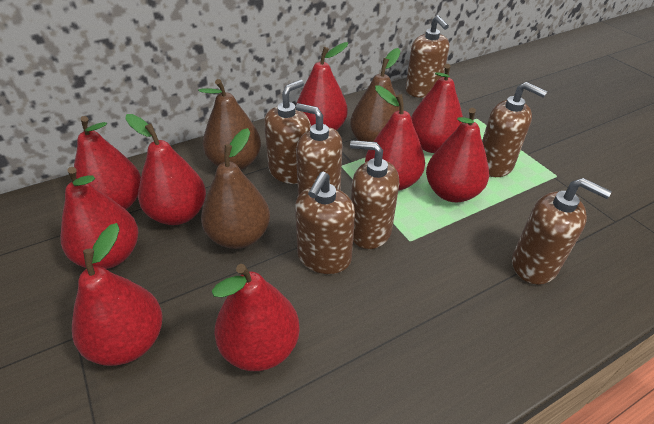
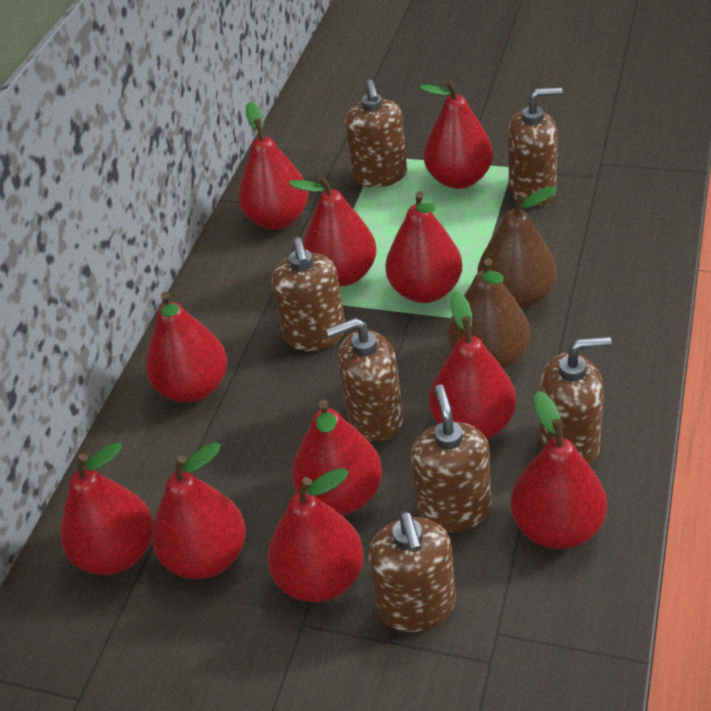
brown pear: [198,79,261,170] [201,128,270,249] [350,48,400,142] = 3 -> [448,258,530,370] [478,186,557,309] = 2
red pear: [60,167,138,269] [72,223,163,366] [74,116,141,209] [125,114,206,225] [212,264,300,371] [297,42,348,131] [365,85,425,191] [411,64,463,153] [426,108,489,202] = 9 -> [60,442,153,575] [146,292,227,403] [152,442,246,579] [238,102,309,230] [268,468,364,602] [289,175,377,287] [292,399,382,515] [385,191,462,303] [419,80,493,189] [429,291,516,439] [511,391,607,549] = 11

